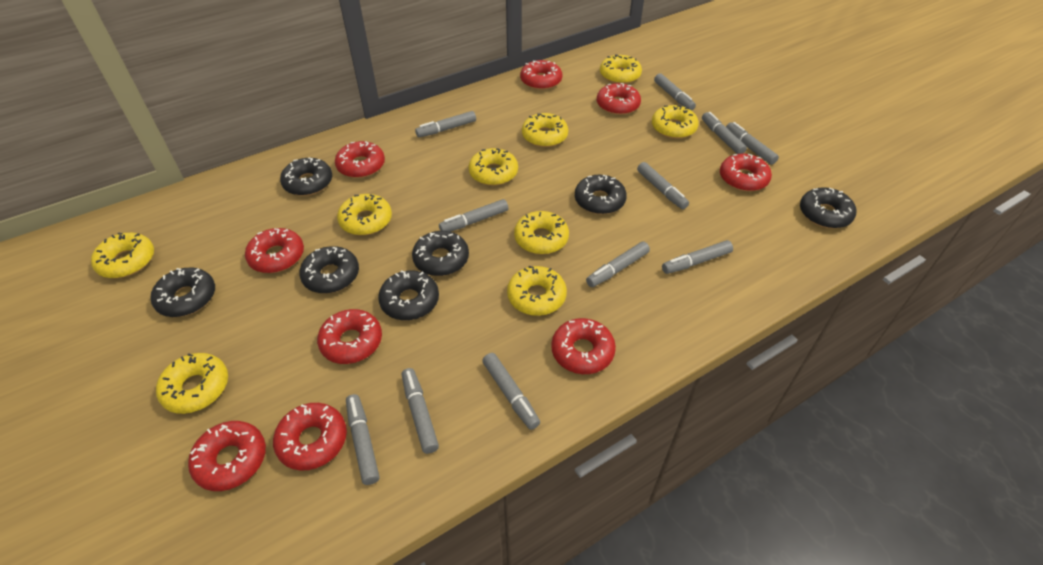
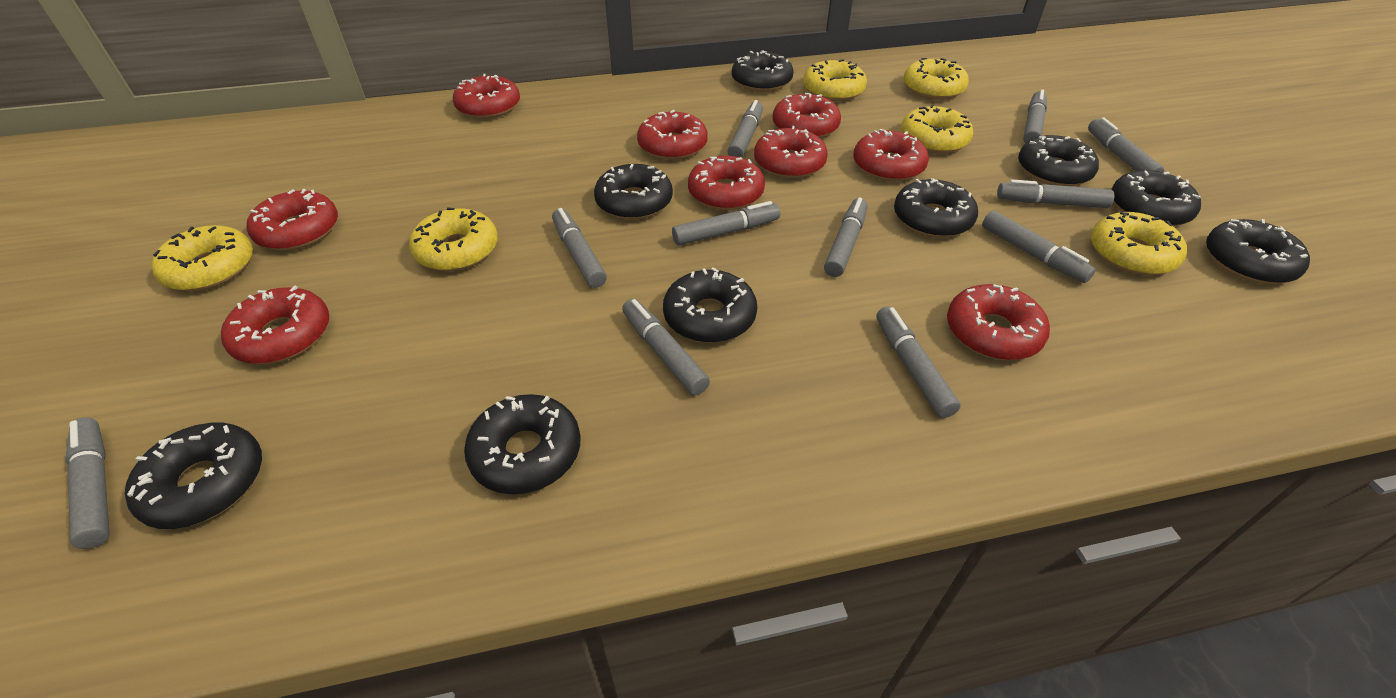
black donut: [151,267,215,317] [280,158,332,196] [299,246,359,293] [378,270,439,320] [412,231,469,276] [575,175,627,214] [800,187,856,229] = 7 -> [125,422,262,529] [464,394,581,494] [594,164,673,220] [663,267,757,343] [732,50,793,92] [894,178,978,238] [1018,135,1099,186] [1111,170,1201,226] [1206,219,1310,284] = 9
yellow donut: [91,232,154,278] [156,353,228,414] [337,194,392,235] [469,148,518,186] [507,266,567,316] [514,211,569,254] [522,113,568,147] [600,54,642,84] [652,105,699,139] = 9 -> [151,225,253,291] [409,207,498,271] [803,59,867,101] [901,104,973,154] [904,58,969,100] [1091,212,1187,275] = 6

